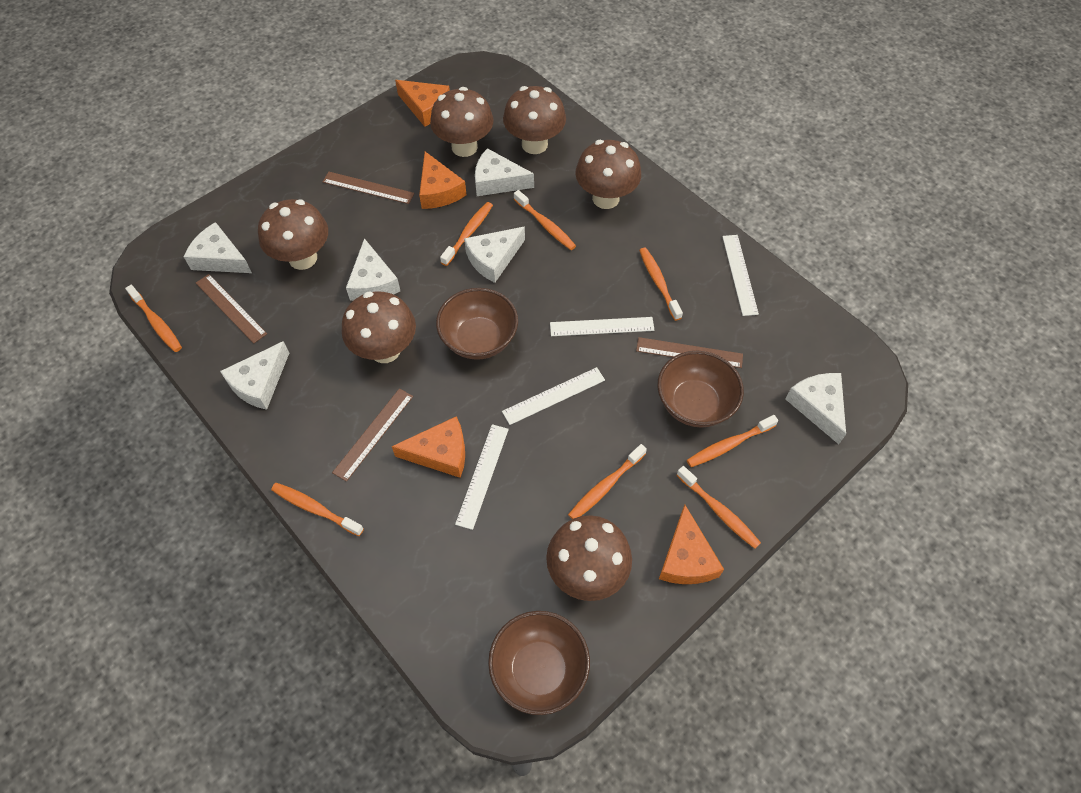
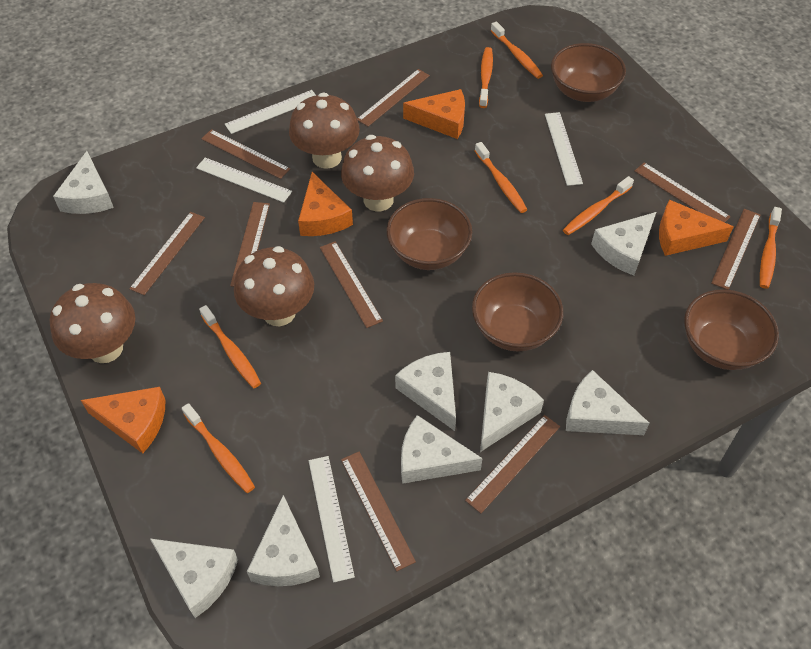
brown bowl: [436,288,518,360] [488,611,590,715] [657,351,744,428] = 3 -> [387,198,472,270] [472,272,563,352] [551,43,626,102] [684,289,779,370] = 4
brown mushroom: [258,199,328,270] [342,292,416,363] [430,87,493,157] [503,86,566,154] [546,515,632,601] [575,140,641,209] = 6 -> [50,283,135,363] [234,246,314,326] [289,93,360,169] [341,135,414,211] = 4
brown ruler: [196,274,267,344] [323,172,414,204] [332,388,413,482] [636,337,743,368] = 4 -> [129,212,205,295] [201,129,290,179] [230,202,270,287] [320,241,383,328] [341,452,416,571] [357,69,430,127] [465,415,560,513] [635,162,731,222] [711,209,760,290] = 9
orange toothbrush: [125,285,182,352] [271,483,364,536] [440,202,493,266] [514,190,576,250] [568,444,647,519] [639,247,683,321] [677,466,761,549] [687,415,778,467] = 8 -> [182,403,255,493] [199,305,261,388] [475,142,528,213] [479,47,493,108] [491,21,543,79] [563,176,634,235] [760,207,782,289] = 7
white cheese: [184,222,252,273] [220,341,289,410] [346,238,400,301] [464,227,525,283] [475,148,534,196] [786,373,846,444] = 6 -> [53,151,114,214] [150,539,238,618] [247,495,320,586] [395,352,456,431] [401,415,483,484] [480,372,544,452] [566,370,650,435] [591,212,656,275] = 8

